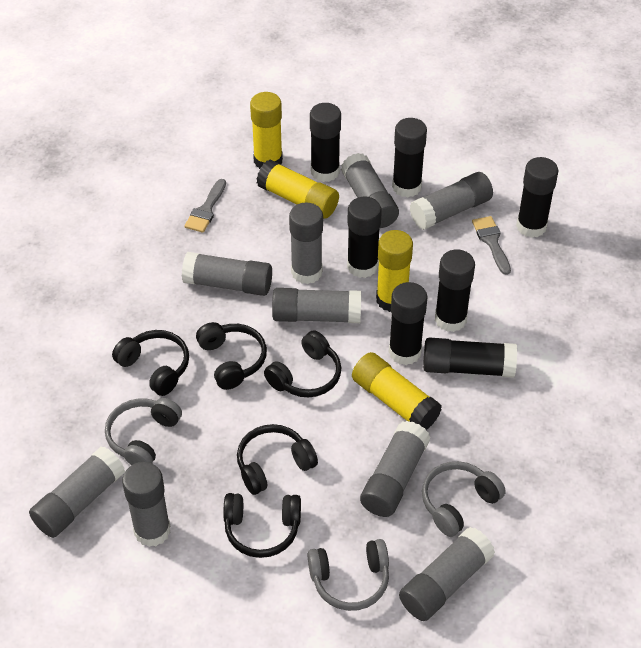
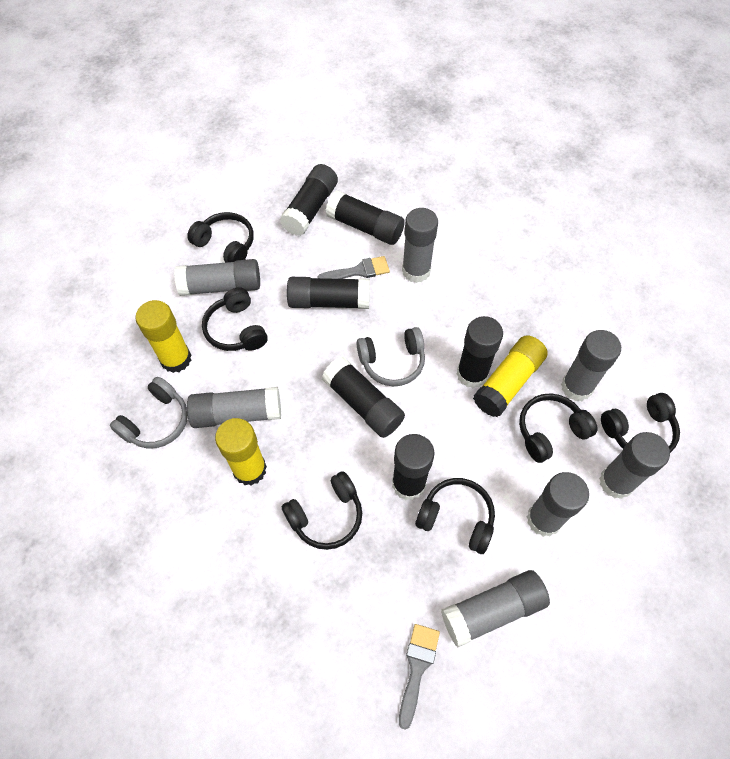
black glue stick: [310,103,341,182] [347,197,382,278] [389,282,428,365] [392,118,427,198] [423,338,517,378] [435,250,475,332] [516,157,559,238] = 7 -> [280,164,338,236] [287,277,370,309] [322,357,405,438] [326,190,405,245] [392,434,435,501] [457,316,503,388] = 6
black headphones: [112,330,189,396] [196,322,267,390] [223,493,301,558] [237,424,318,495] [264,330,341,397] = 5 -> [187,212,254,262] [202,287,268,351] [281,471,362,550] [415,478,495,554] [519,393,598,463] [601,393,680,453] = 6
grey glue stick: [29,447,125,538] [122,462,171,547] [182,252,272,296] [272,288,361,323] [289,203,323,284] [341,153,399,228] [360,421,431,517] [399,527,495,621] [410,172,493,230] = 9 -> [174,259,260,296] [187,387,281,428] [402,208,438,283] [441,570,550,647] [527,472,589,537] [561,330,621,401] [599,432,670,499] = 7
grey headphones: [105,398,182,465] [308,539,389,611] [422,461,506,537] = 3 -> [110,377,188,449] [357,327,425,386] = 2
yellow glue stick: [250,92,283,169] [257,160,339,218] [352,352,442,430] [376,230,413,312] = 4 -> [135,300,191,373] [215,418,267,486] [473,335,548,417] = 3

